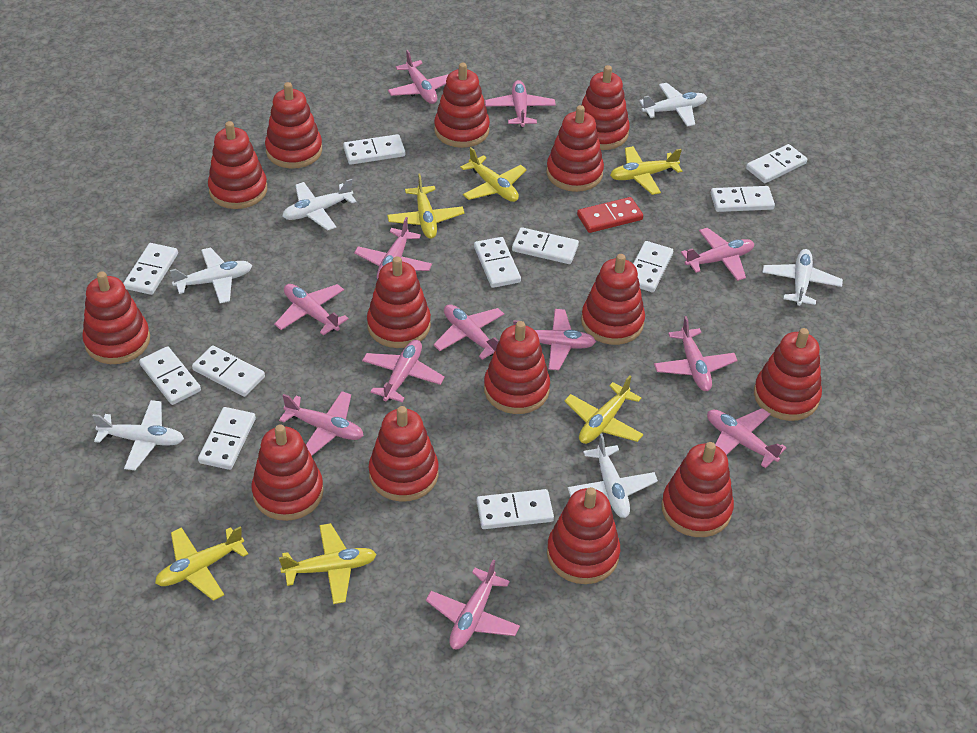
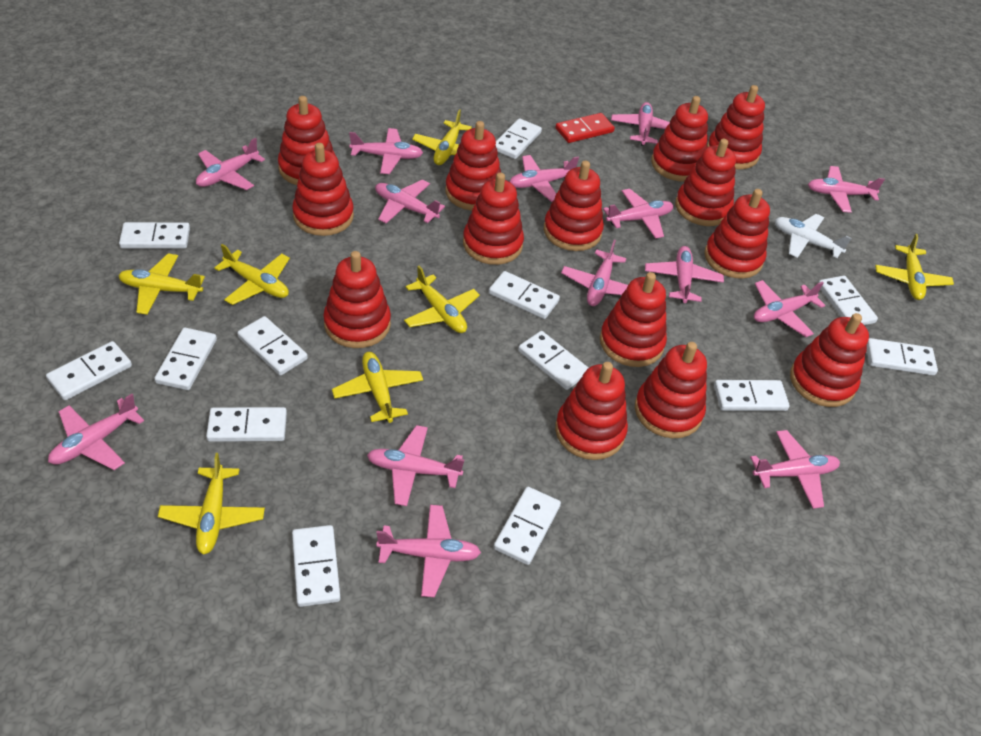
pink plane: [274,284,349,335] [279,391,364,455] [354,217,432,280] [362,340,445,402] [388,50,449,104] [426,560,520,649] [433,304,504,360] [485,80,556,128] [513,309,596,371] [654,316,738,391] [681,228,754,281] [707,408,787,468] = 12 -> [48,394,144,470] [196,138,265,190] [349,128,423,174] [367,425,465,506] [375,180,445,223] [376,505,481,597] [510,155,579,202] [561,240,628,306] [603,189,673,239] [611,102,670,146] [645,246,724,303] [750,430,840,509] [754,280,825,337] [808,166,885,213] = 14
white domino: [123,243,178,295] [139,346,201,405] [192,346,265,397] [198,407,256,470] [343,134,405,165] [474,237,521,288] [477,489,554,529] [512,227,579,264] [633,241,673,292] [711,186,775,212] [746,144,807,183] = 11 -> [46,341,132,400] [119,222,190,249] [154,328,217,390] [206,407,287,442] [237,316,308,376] [292,525,340,607] [489,271,560,319] [494,487,561,565] [495,118,542,159] [518,331,589,390] [714,380,790,411] [819,276,878,325] [867,338,938,375] = 13
white plane: [93,400,184,470] [170,247,252,304] [282,179,356,231] [568,434,658,518] [639,83,707,127] [762,249,843,306] = 6 -> [775,214,852,258] = 1
yellow plane: [155,526,248,601] [279,523,377,604] [387,173,464,239] [460,147,527,202] [565,376,644,444] [610,146,682,195] = 6 -> [118,254,205,315] [158,453,265,555] [214,244,290,305] [332,352,423,423] [404,266,480,333] [412,109,472,165] [875,234,954,300] = 7

